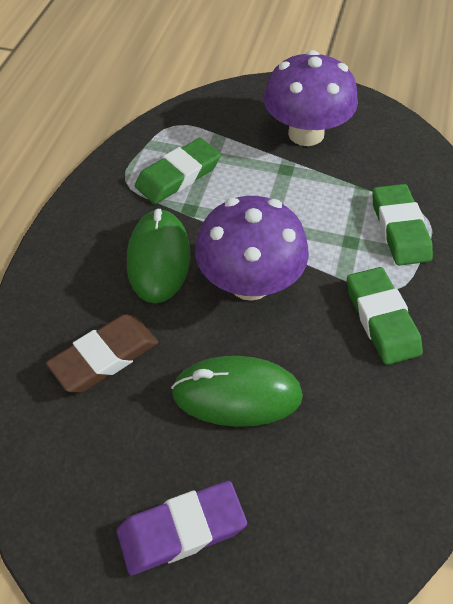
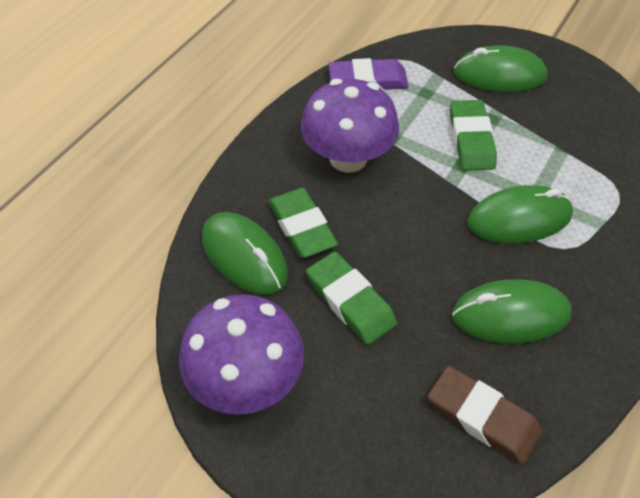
green mouse: [127,209,190,303] [171,356,303,427] = 2 -> [202,212,288,295] [452,279,572,343] [454,45,547,92] [467,185,573,244] = 4

